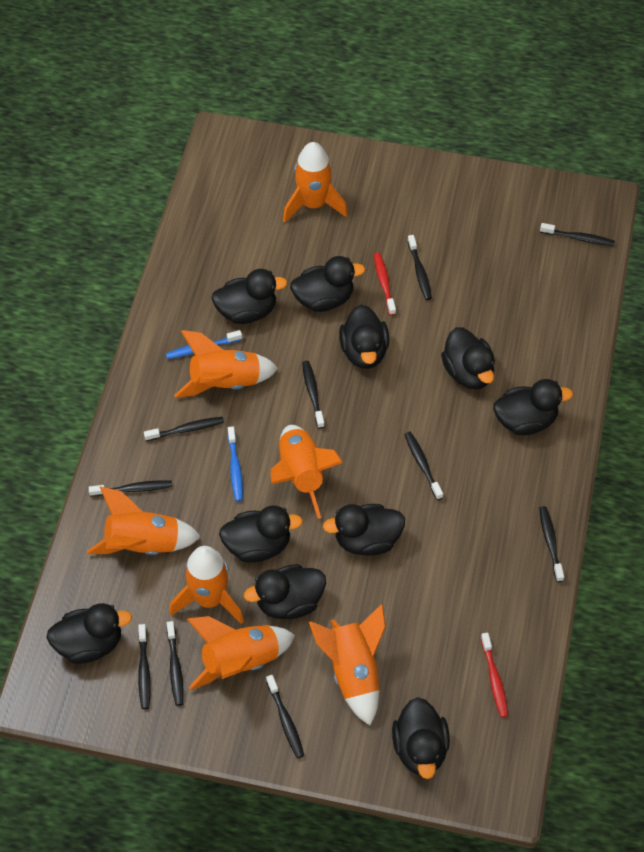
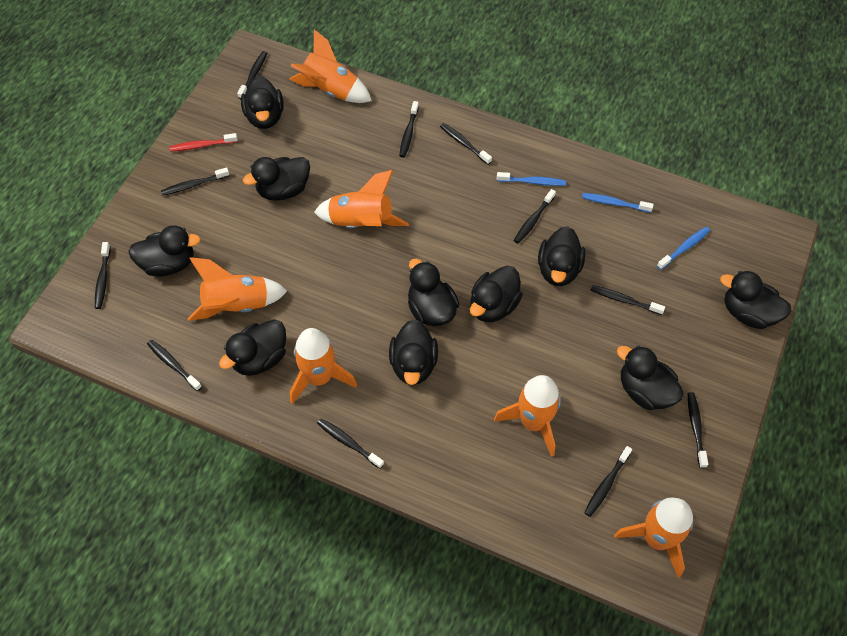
black toothbrush: [89,480,172,496] [138,624,151,709] [144,417,224,441] [167,621,184,706] [266,675,304,758] [302,361,325,429] [404,432,443,500] [407,235,432,300] [539,506,564,582] [540,223,615,246] = 10 -> [95,242,111,309] [147,340,202,391] [161,167,229,196] [237,51,267,99] [317,418,384,469] [399,101,419,157] [440,123,492,165] [514,189,556,244] [584,446,632,517] [590,285,665,315] [688,392,708,468] = 11
blue toothbrush: [166,330,242,359] [228,426,243,502] = 2 -> [497,172,566,186] [582,193,654,213] [657,227,710,270] = 3
orange rocket: [87,486,201,555] [169,546,244,624] [174,330,279,398] [187,616,295,690] [270,425,343,519] [283,142,348,222] [309,604,386,725] = 7 -> [188,257,287,321] [289,29,372,103] [290,328,357,404] [314,170,409,228] [494,375,561,457] [614,498,693,578] = 6
red toothbrush: [374,253,396,315] [481,633,508,718] = 2 -> [169,133,238,152] = 1

